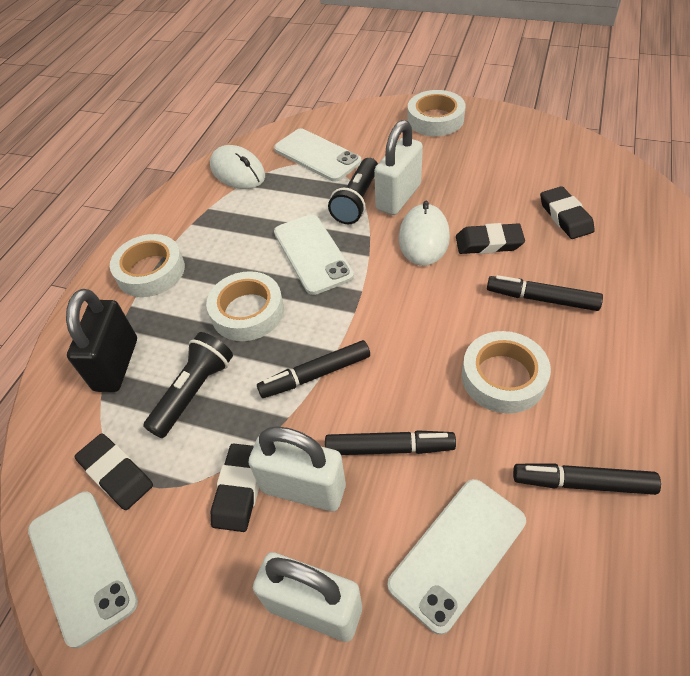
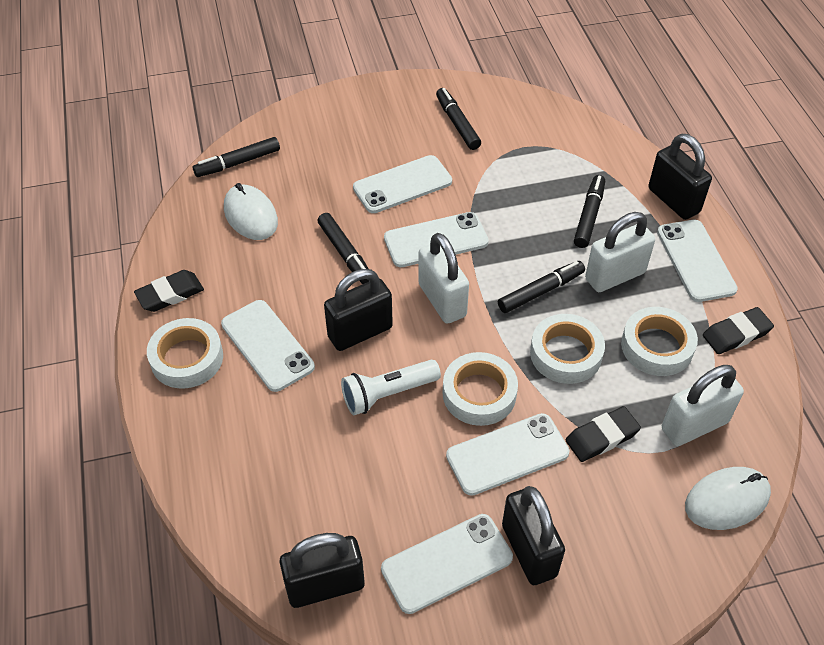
black eraser: [75,433,153,510] [211,443,259,532] [456,223,525,254] [540,186,595,239] = 4 -> [134,270,204,312] [566,406,641,462] [703,307,774,354] = 3
black flashlight: [143,332,233,438] [328,158,378,224] = 2 -> none = 0
black marker: [257,340,370,398] [325,430,456,455] [487,275,603,311] [513,463,661,495] = 4 -> [193,137,280,177] [318,213,369,284] [436,88,481,150] [498,261,585,313] [574,175,605,248] = 5
black padlock: [66,289,137,392] = 1 -> [279,533,365,608] [324,269,393,351] [502,486,565,585] [648,134,712,220] = 4
white flashlight: none = 0 -> [341,360,441,415] = 1
white phone: [28,491,138,648] [274,129,362,182] [274,214,354,295] [387,479,526,635] = 4 -> [221,300,315,392] [353,155,452,213] [381,514,513,614] [384,212,489,267] [446,413,570,496] [657,220,738,302] = 6

